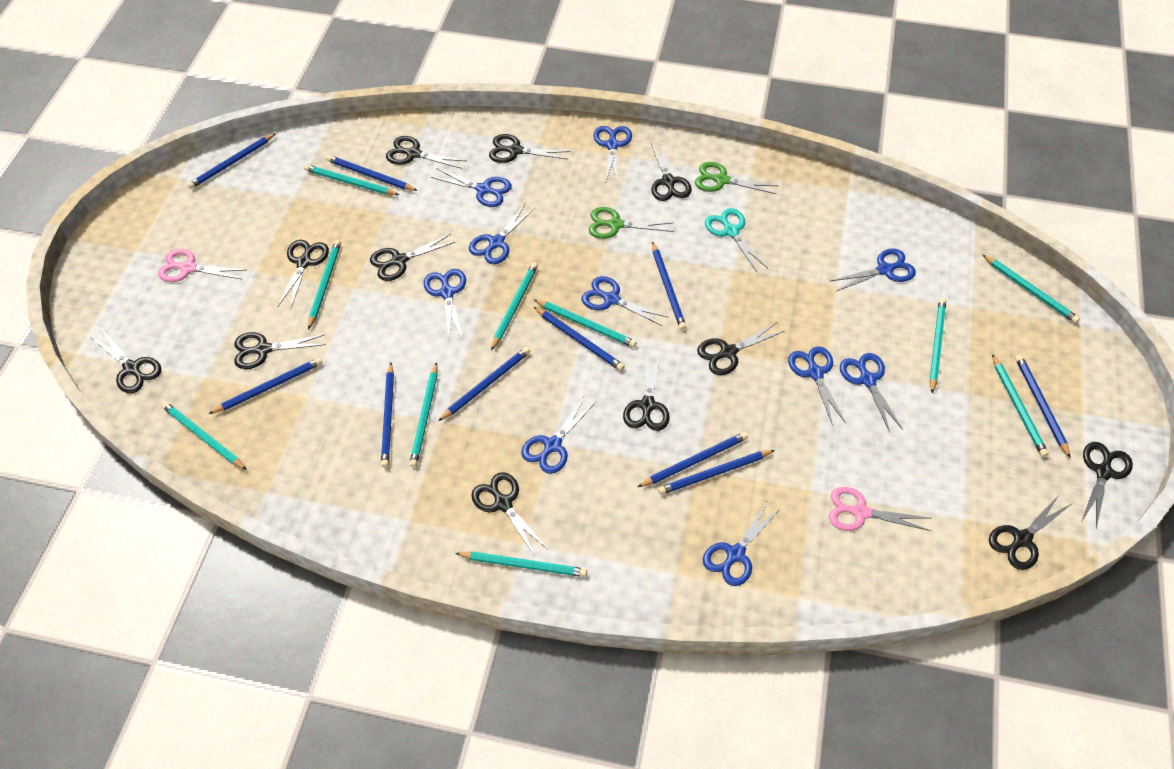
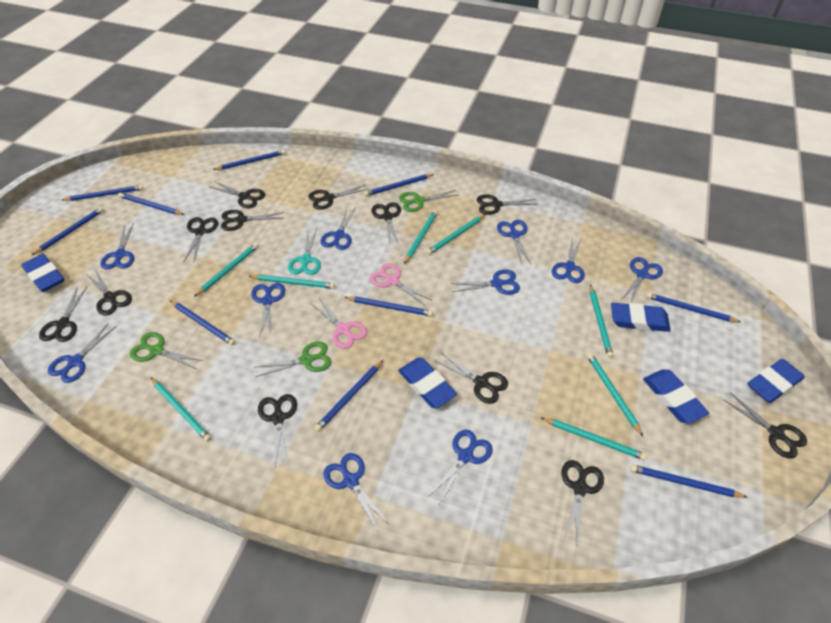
blue eraser: none = 0 -> [21,254,64,292] [398,358,457,408] [611,303,671,332] [643,370,709,424] [747,359,804,403] = 5
green scissors: [589,207,674,239] [695,162,778,194] = 2 -> [130,332,203,369] [254,342,332,377] [399,190,457,212] = 3
turquoise pencil: [161,402,247,470] [304,165,399,195] [308,240,341,330] [409,362,438,468] [455,551,587,577] [491,262,538,351] [534,300,637,347] [930,298,946,393] [982,254,1080,323] [992,354,1049,457] = 10 -> [150,377,212,442] [194,243,258,297] [249,275,335,289] [404,210,438,264] [426,214,486,255] [540,417,647,460] [587,353,643,436] [590,285,613,358] = 8

